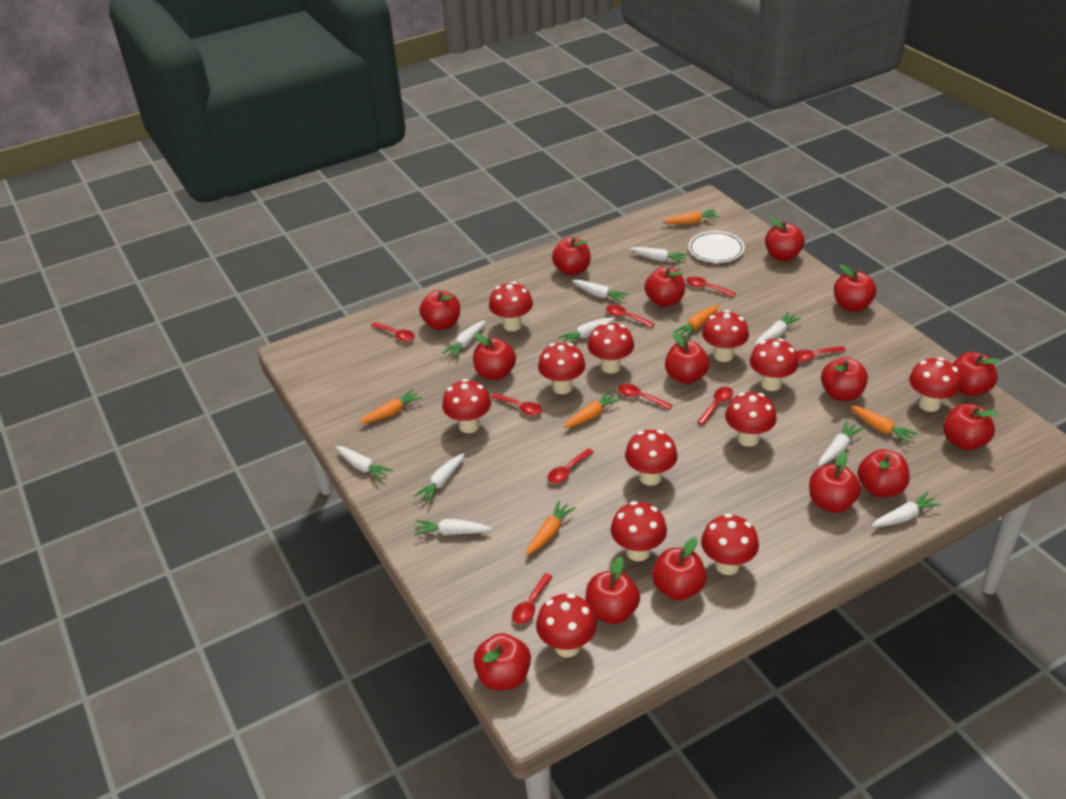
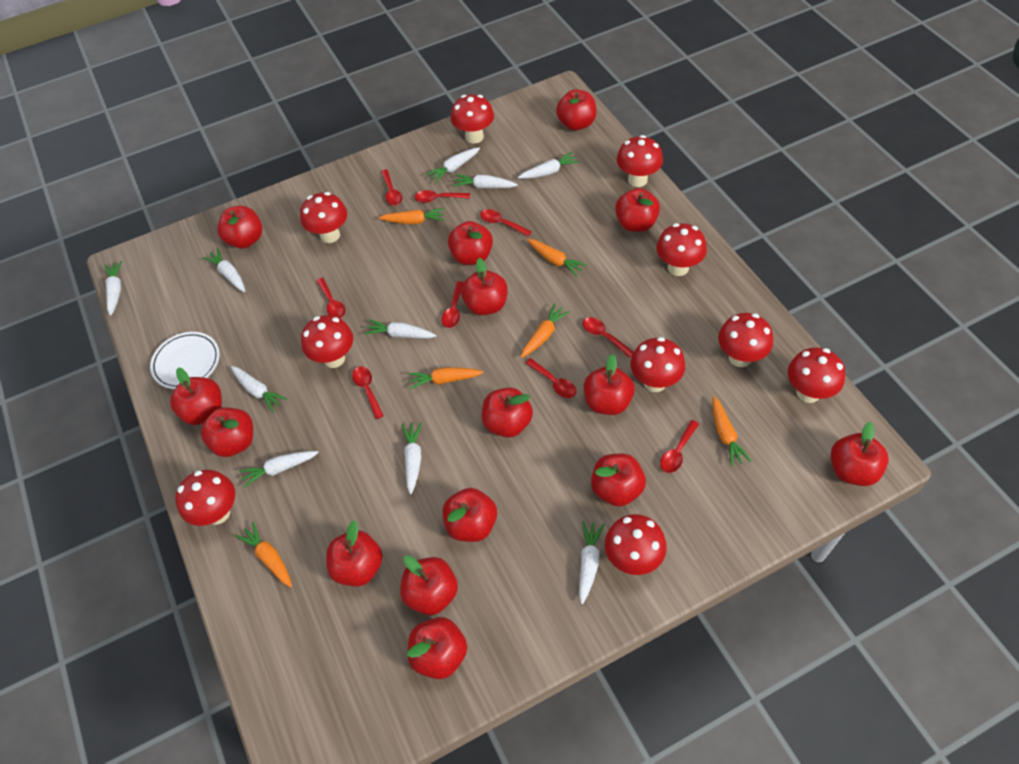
red mushroom: [442,379,491,433] [489,282,533,331] [536,593,597,657] [538,343,586,394] [588,322,634,373] [611,501,667,561] [625,430,678,486] [701,514,759,575] [702,310,749,362] [725,392,777,447] [750,338,798,391] [909,357,961,412] = 12 -> [175,470,235,526] [300,192,347,243] [301,315,353,368] [451,95,494,144] [605,514,667,575] [617,135,663,187] [630,337,685,392] [656,223,707,276] [718,313,773,367] [788,348,845,403] = 10

